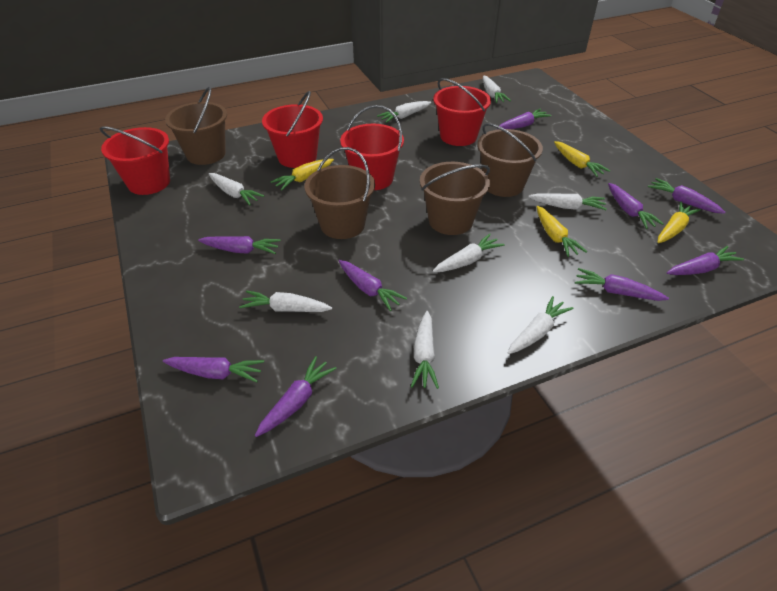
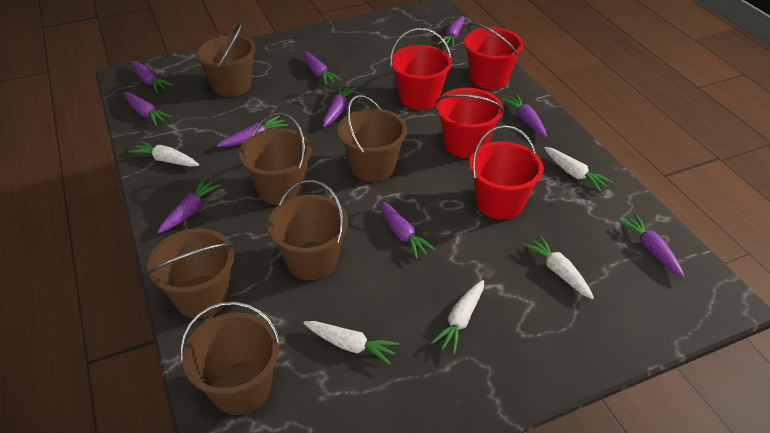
brown bucket: [165,87,227,165] [305,147,375,239] [420,162,490,235] [477,123,543,197] = 4 -> [147,228,234,319] [180,301,281,415] [195,22,256,97] [239,113,312,205] [267,180,348,280] [338,95,407,182] = 6
purple carrot: [163,357,264,382] [198,236,281,254] [255,356,337,437] [339,260,407,311] [497,109,552,129] [575,268,669,301] [608,183,664,229] [648,178,725,214] [667,246,744,275] = 9 -> [124,92,172,126] [131,61,173,93] [157,178,221,234] [216,116,288,147] [303,51,341,86] [323,85,356,127] [380,201,436,259] [438,16,465,48] [501,94,547,138] [617,213,685,278] = 10
white carrot: [209,173,264,206] [239,290,332,312] [377,101,431,123] [411,311,439,389] [433,234,505,272] [483,76,511,103] [508,296,573,354] [528,193,607,210] = 8 -> [128,140,199,167] [303,321,399,365] [431,280,484,355] [522,235,594,299] [544,147,613,192] = 5
yellow carrot: [270,159,334,190] [536,206,587,257] [554,141,610,177] [658,202,701,243] = 4 -> none = 0

